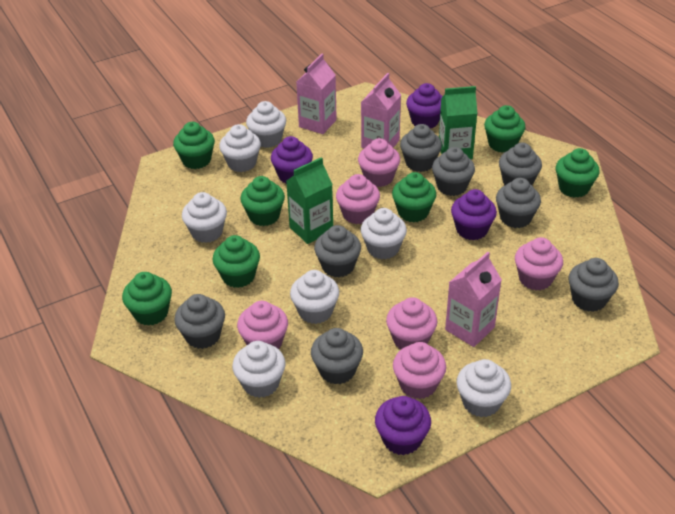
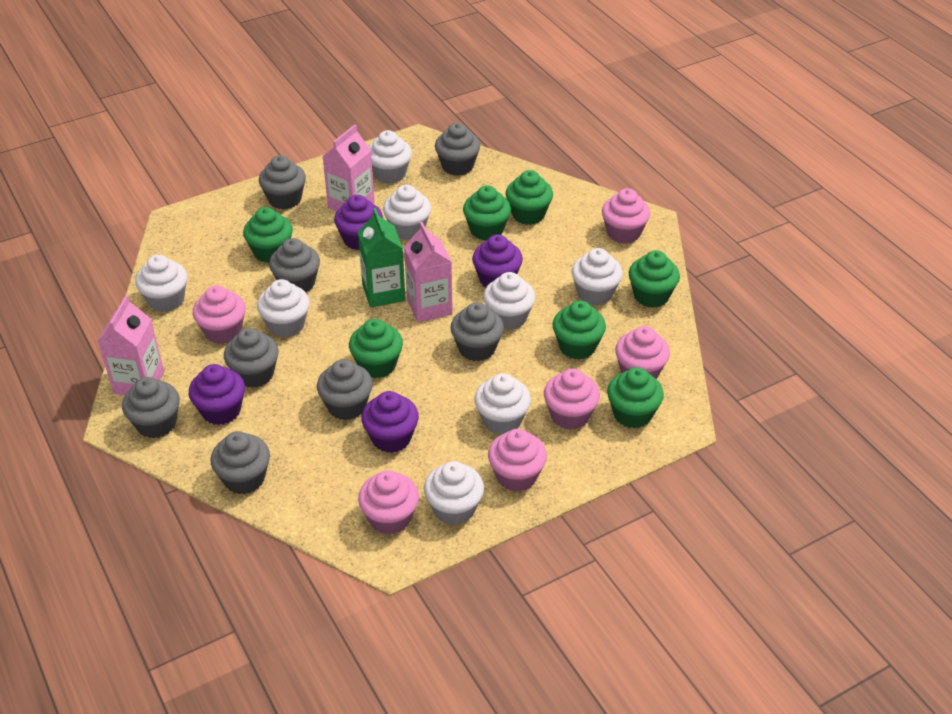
green carton: [286,157,333,244] [439,86,478,159] = 2 -> [358,208,406,308] = 1
white cupcake: [182,192,227,243] [219,124,261,172] [232,341,286,398] [246,101,286,148] [290,270,339,324] [361,208,407,260] [457,359,511,417] = 7 -> [135,255,187,312] [257,279,310,338] [368,130,412,184] [383,185,431,240] [424,461,484,525] [474,373,531,434] [483,272,535,330] [572,248,623,305] = 8

